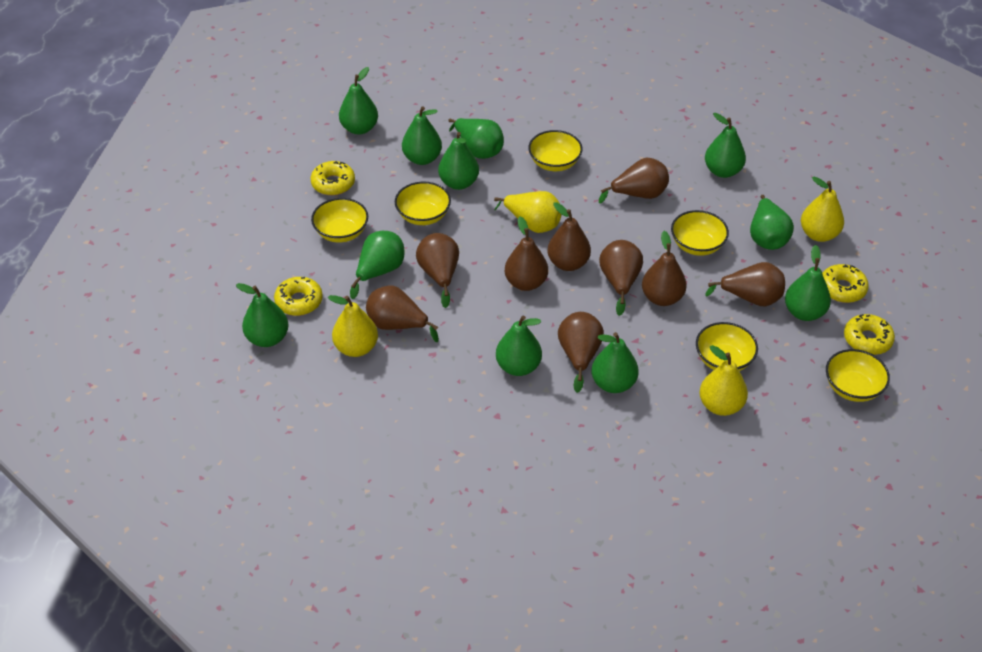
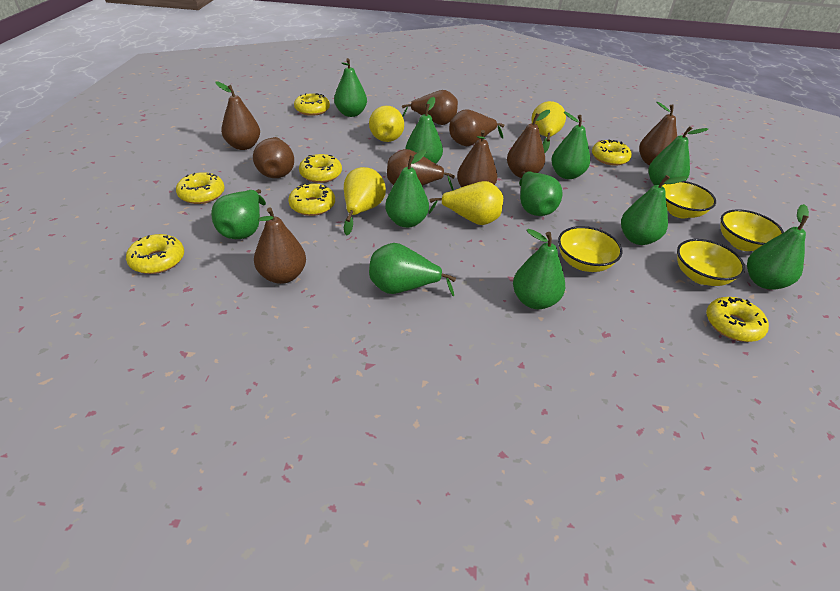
yellow bowl: [311,198,368,243] [395,182,451,225] [528,130,582,171] [671,210,729,256] [696,322,758,371] [826,349,890,402] = 6 -> [558,226,623,272] [662,181,716,218] [677,239,745,286] [721,209,784,251] = 4
yellow donut: [274,277,323,316] [311,161,355,195] [822,264,869,303] [844,314,895,355] = 4 -> [126,234,184,274] [176,172,225,204] [288,183,335,216] [294,93,330,116] [299,154,342,183] [592,139,632,166] [706,297,769,342] = 7

